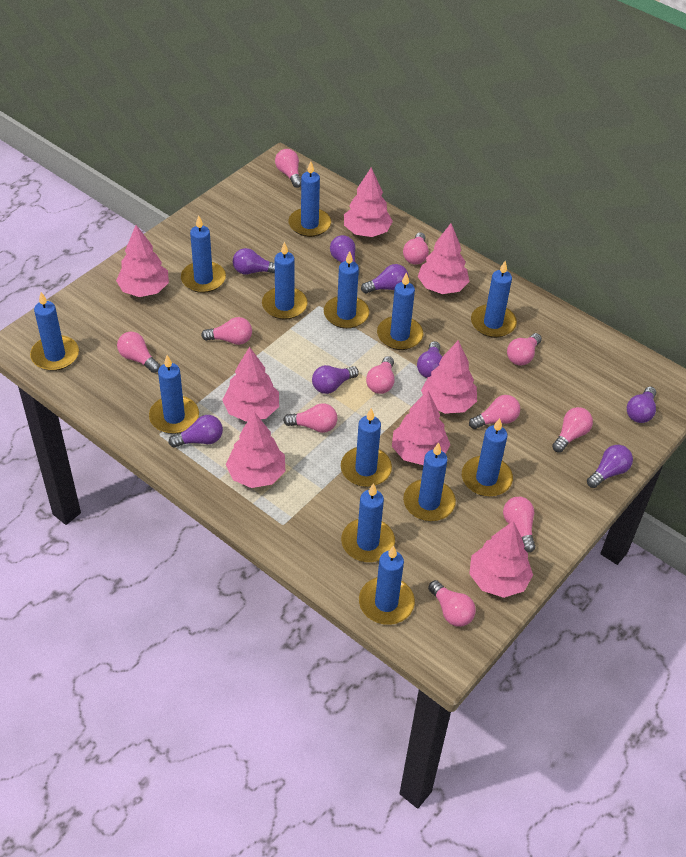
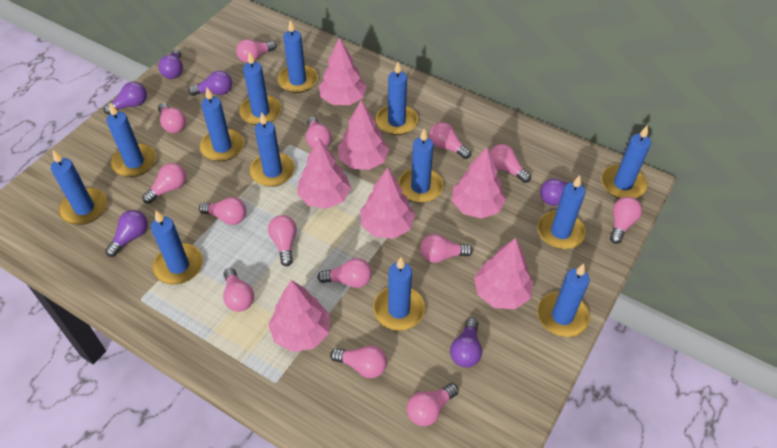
pink light bulb: [117,332,160,373] [201,317,252,345] [275,149,301,188] [283,403,337,433] [366,356,394,394] [403,232,429,265] [428,580,476,627] [469,395,520,429] [503,497,536,553] [507,333,542,366] [552,407,593,453] = 11 -> [142,163,186,204] [158,103,186,133] [199,197,247,225] [223,268,254,312] [236,39,276,63] [268,215,297,266] [306,116,332,148] [317,258,372,288] [330,345,387,378] [407,383,459,426] [420,234,473,263] [430,122,471,159] [490,144,531,183] [610,197,642,244] = 14
pink tree: [116,225,169,297] [222,347,279,422] [226,412,285,488] [344,167,393,237] [392,390,450,465] [418,223,469,294] [421,340,477,414] [469,521,533,598] = 8 -> [269,280,330,352] [297,138,351,209] [319,37,367,105] [338,100,389,170] [360,167,415,239] [452,147,506,219] [474,238,534,309] = 7
purple light bulb: [169,415,223,448] [233,248,275,274] [312,365,359,394] [330,235,360,275] [361,264,409,294] [417,341,443,378] [587,445,633,488] [627,386,656,423] = 8 -> [103,82,147,115] [105,210,148,257] [158,49,183,79] [188,71,232,96] [450,318,482,368] [540,179,584,206] = 6

